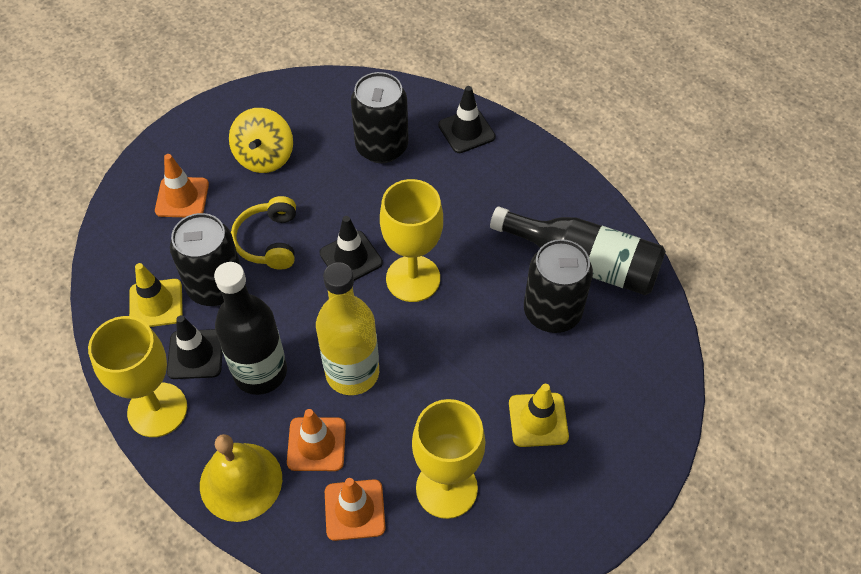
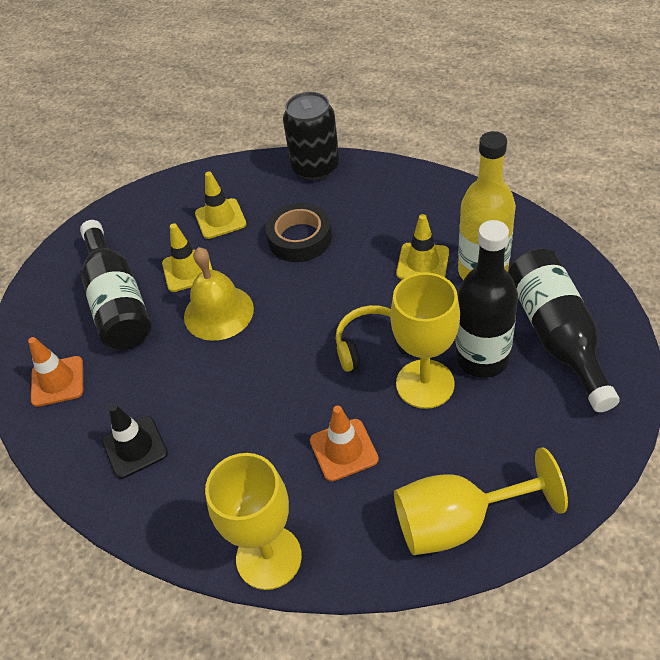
black bottle: [214,262,287,395] [490,206,666,295] = 2 -> [80,220,151,350] [455,220,518,378] [509,249,620,412] = 3
black can: [170,213,241,306] [351,72,408,163] [524,239,593,333] = 3 -> [283,92,339,181] = 1
black tape: none = 0 -> [265,203,332,262] = 1
black traffic cone: [167,315,223,379] [320,216,383,281] [438,86,496,153] = 3 -> [102,404,168,479] = 1
orange traffic cone: [155,154,209,217] [287,409,346,471] [325,478,386,541] = 3 -> [28,337,83,407] [310,406,379,481] = 2
yellow spinning top: [229,108,293,173] = 1 -> none = 0
yellow traffic cone: [129,263,183,327] [509,384,569,447] = 2 -> [162,223,212,292] [195,171,246,239] [396,214,449,279] = 3

